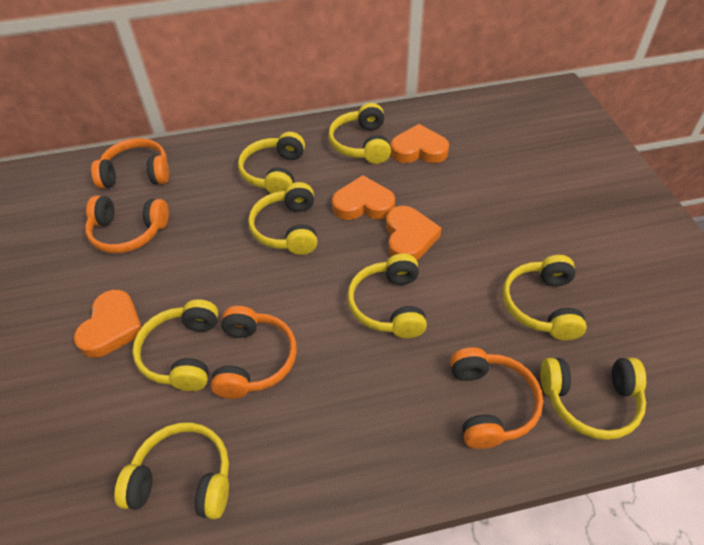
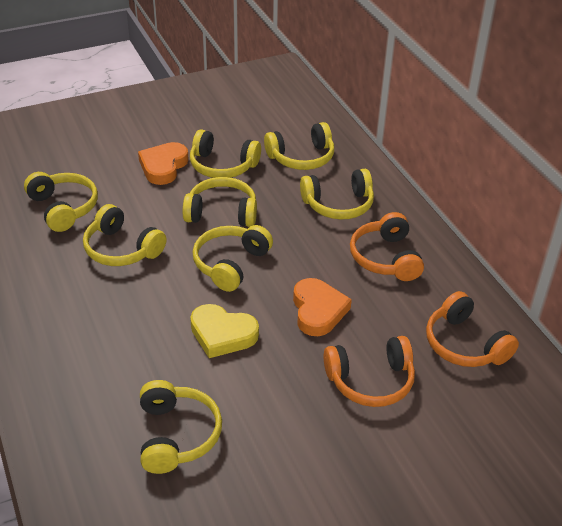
orange headphones: [85,196,169,254] [91,138,169,189] [211,306,297,399] [450,347,543,449] = 4 -> [324,336,415,407] [350,212,424,281] [426,291,519,367] = 3
orange heart: [74,290,142,358] [332,175,395,220] [386,206,442,260] [390,124,449,163] = 4 -> [138,142,189,185] [293,278,352,336] = 2
yellow heart: none = 0 -> [190,304,259,358] = 1

